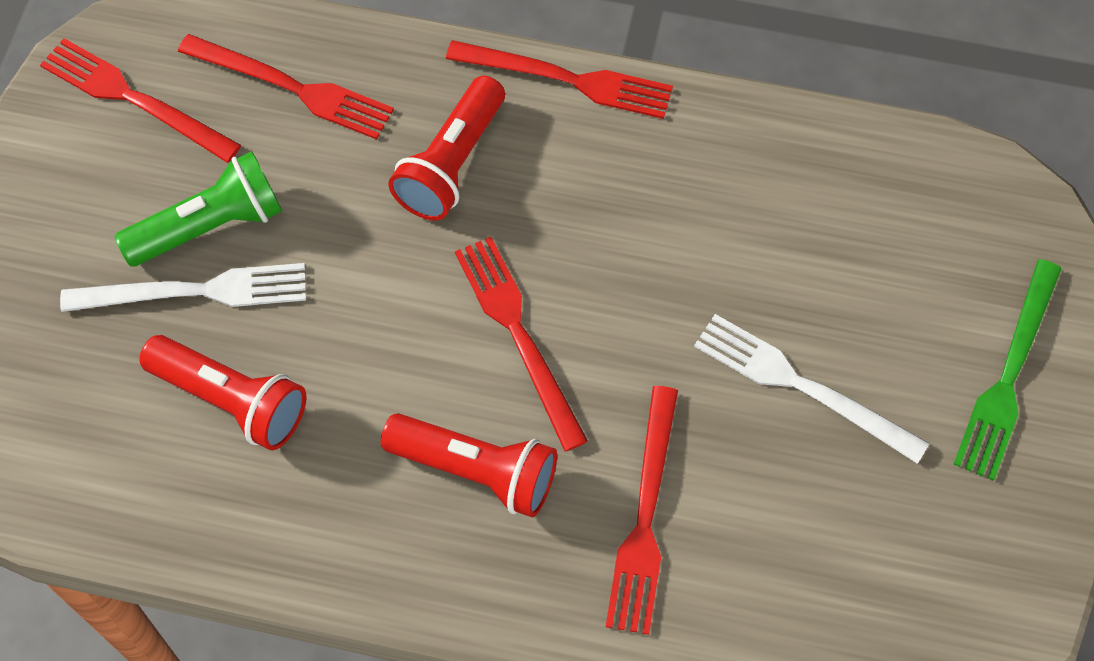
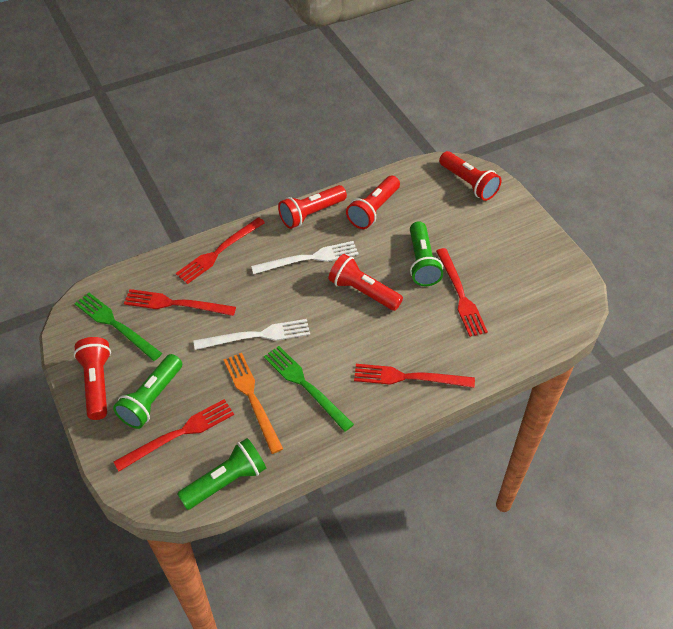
green flashlight: [115,151,282,266] = 1 -> [113,354,182,429] [178,438,266,510] [410,221,443,286] = 3
green fork: [954,259,1062,481] = 1 -> [74,293,162,361] [264,346,354,432] = 2
orange fork: none = 0 -> [223,353,283,454] = 1
red flashlight: [139,335,307,450] [381,413,557,517] [388,75,505,221] = 3 -> [74,337,111,420] [278,185,347,229] [328,254,403,311] [346,176,400,229] [439,151,501,201] = 5

